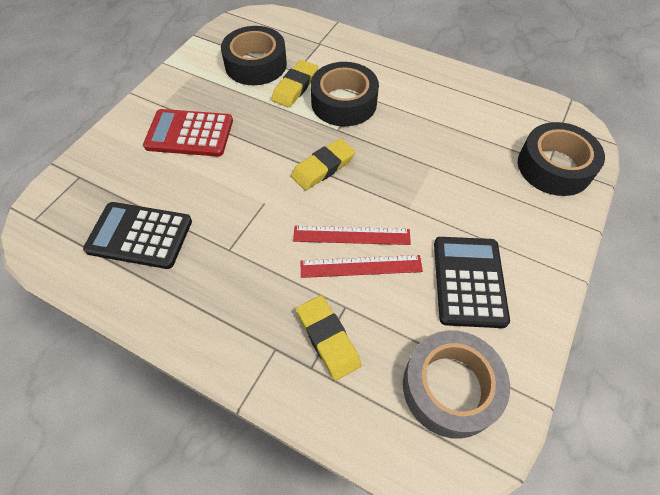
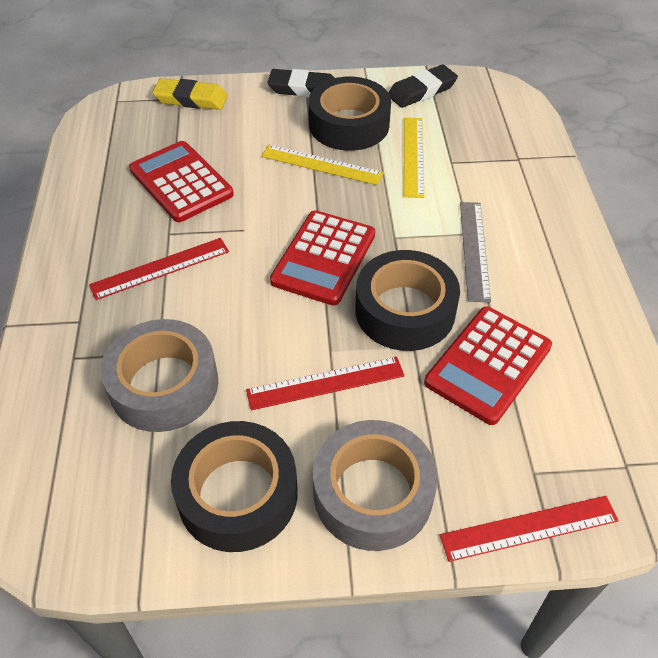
black calculator: [83,202,192,269] [434,237,510,328] = 2 -> none = 0
black eraser: none = 0 -> [267,69,334,98] [388,64,458,108] = 2
grey ruler: none = 0 -> [460,202,491,302] = 1
grey tape: [403,330,510,439] = 1 -> [101,319,218,432] [313,420,438,551] = 2
red calculator: [143,109,233,157] = 1 -> [129,141,234,222] [270,210,375,306] [424,306,552,425] = 3
red ruler: [293,226,411,245] [300,255,423,278] = 2 -> [89,238,229,300] [246,357,405,410] [439,496,619,562] = 3
yellow eraser: [271,60,318,108] [291,138,355,190] [296,295,361,381] = 3 -> [152,78,228,110] = 1
yellow ruler: none = 0 -> [261,145,384,185] [404,117,424,198] = 2

